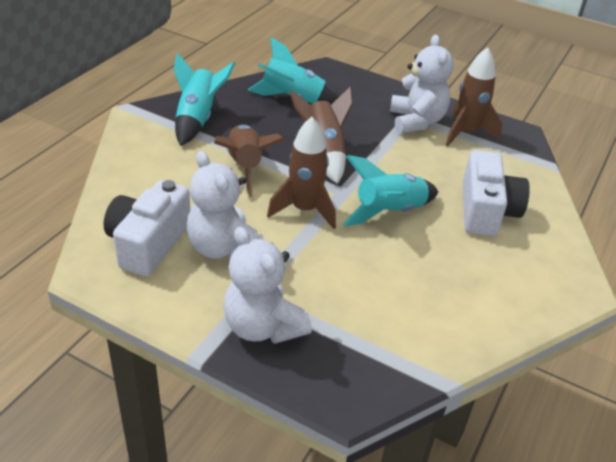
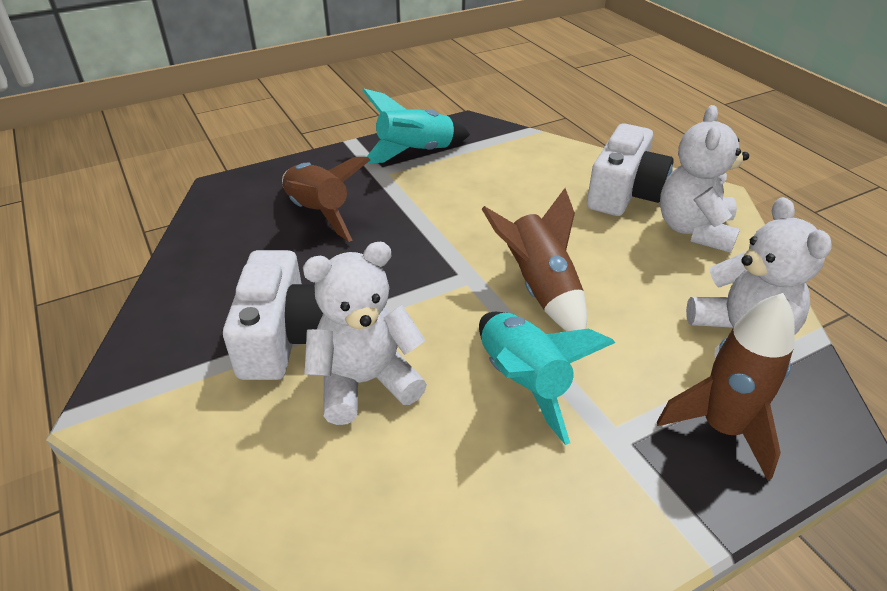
brown rocket: [214,124,284,197] [267,117,336,229] [290,87,353,184] [446,47,502,146] = 4 -> [282,157,370,242] [482,188,587,331] [657,293,795,480] = 3
turquoise rocket: [173,53,235,146] [248,37,340,105] [343,155,438,227] = 3 -> [362,89,470,164] [479,312,615,445] = 2

